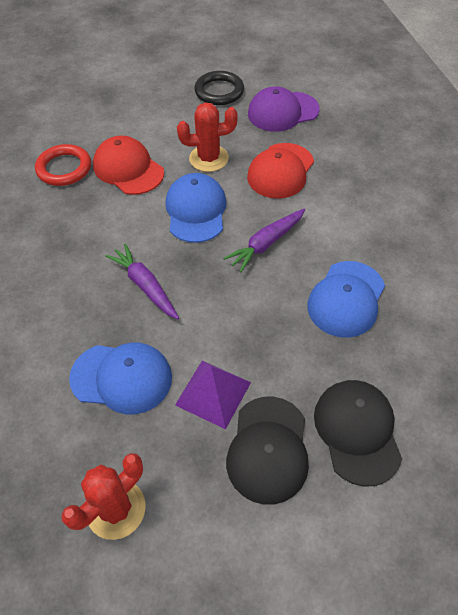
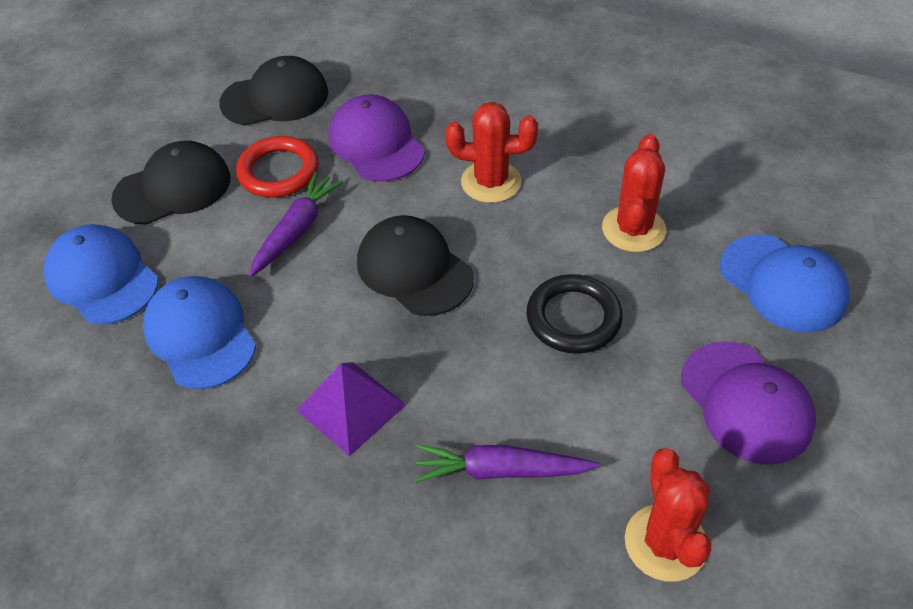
black cap: [226,397,309,505] [314,380,402,487] = 2 -> [111,140,231,225] [219,56,328,126] [357,215,474,316] = 3
purple cap: [248,86,320,132] = 1 -> [329,95,425,182] [681,341,816,465] = 2
red cactus: [61,453,146,540] [177,102,238,172] = 2 -> [445,102,538,203] [602,134,666,252] [625,448,711,582] = 3
red cap: [93,136,164,195] [247,143,314,199] = 2 -> none = 0

